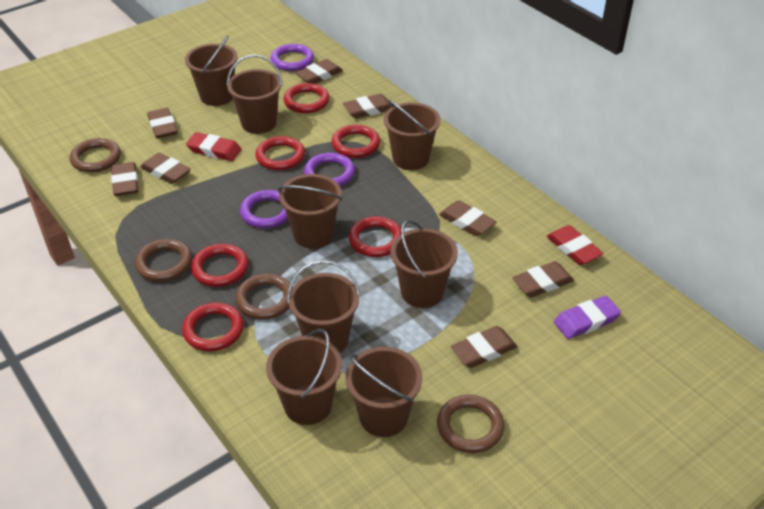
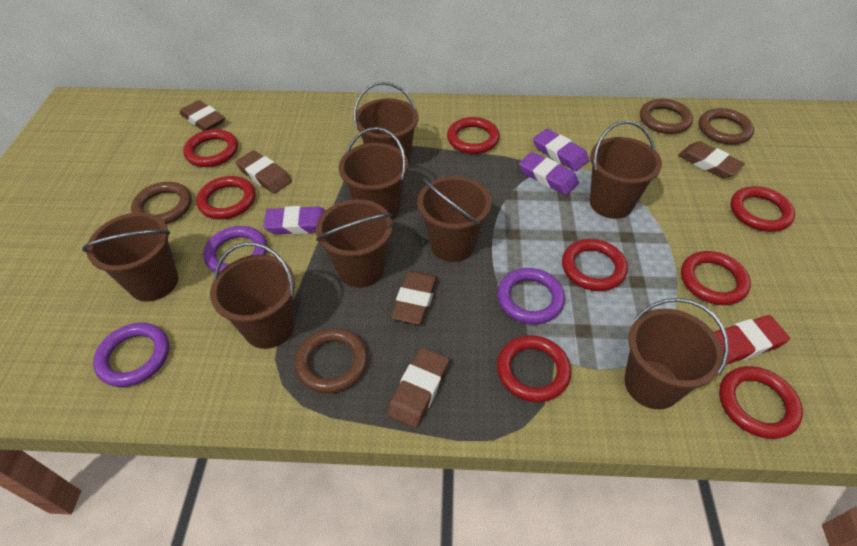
brown eraser: [111,162,138,196] [140,153,191,184] [147,108,178,138] [296,59,343,84] [343,94,392,119] [439,200,497,236] [451,326,517,368] [512,261,574,297] = 8 -> [180,100,225,131] [235,150,292,194] [387,348,449,429] [391,271,438,325] [678,141,745,178] = 5
purple eraser: [554,296,621,339] = 1 -> [264,206,326,234] [519,152,579,195] [533,129,589,171] = 3
red eraser: [186,132,241,161] [546,225,604,265] = 2 -> [714,315,790,365] = 1
red ring: [182,303,244,351] [191,244,249,287] [255,136,305,170] [283,83,330,113] [331,125,380,158] [348,216,401,257] = 6 -> [183,129,238,167] [196,176,256,219] [447,117,500,154] [497,335,571,402] [562,239,628,291] [681,251,751,305] [719,366,803,439] [730,186,795,232] = 8

